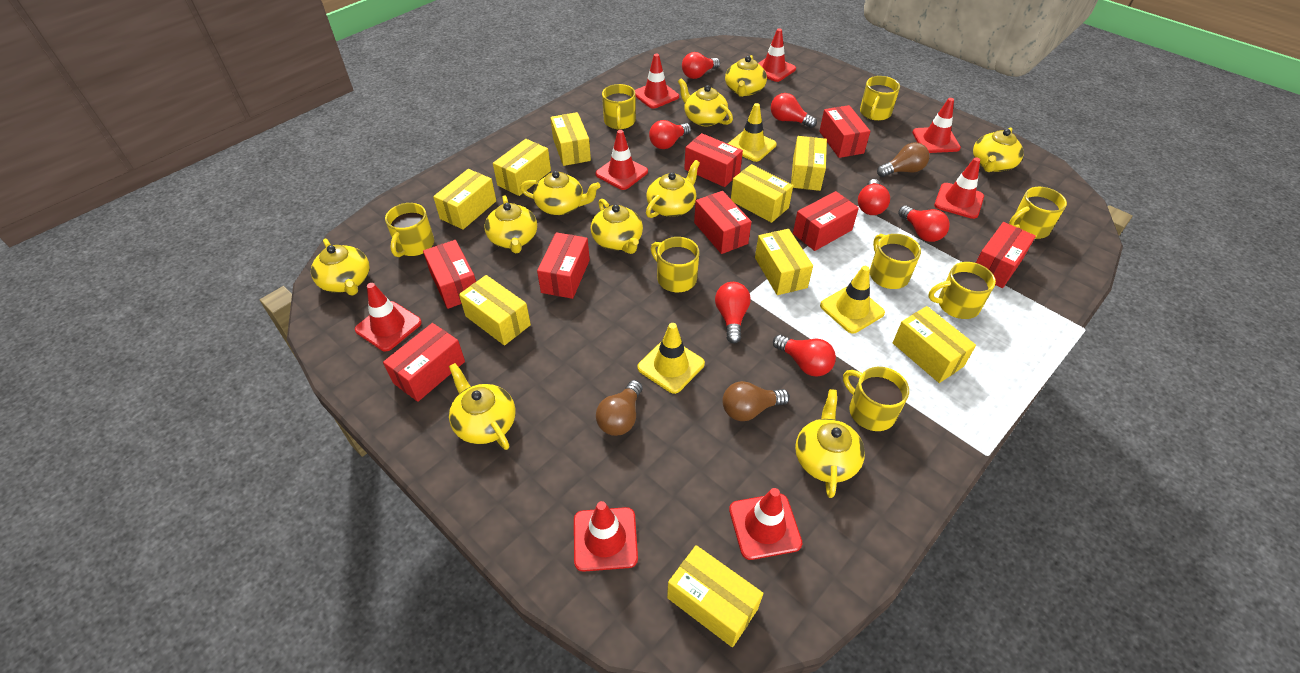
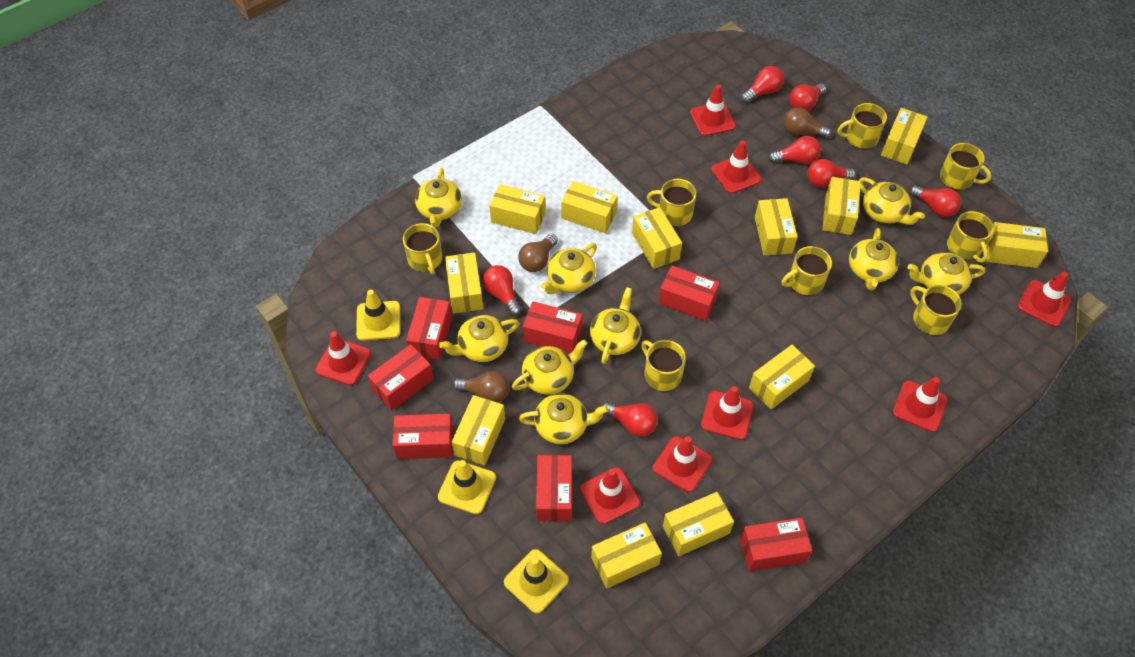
red box: [383,323,465,402] [423,240,476,309] [537,232,590,299] [684,133,743,187] [694,191,752,254] [793,191,859,251] [819,105,870,158] [976,222,1036,288] = 8 -> [368,344,434,411] [392,414,453,459] [406,297,452,360] [523,301,582,354] [536,455,572,521] [658,265,720,321] [740,517,812,572] = 7
yellow box: [433,169,496,229] [459,275,531,346] [493,139,551,196] [550,112,591,166] [667,545,764,647] [731,164,793,223] [755,229,813,295] [791,136,827,191] [893,306,976,383] = 9 -> [445,252,483,314] [452,395,505,466] [489,184,546,234] [561,181,617,233] [591,522,662,589] [632,207,682,269] [663,492,734,556] [749,345,815,410] [755,198,798,256] [822,177,861,235] [881,108,928,165] [986,222,1048,268] = 12
yellow teapot: [311,239,369,296] [449,363,516,450] [485,195,537,254] [520,171,601,215] [591,199,643,254] [646,160,700,218] [678,78,733,126] [725,55,767,97] [795,389,865,498] [973,128,1024,172] = 10 -> [415,168,462,227] [439,315,520,362] [512,339,588,395] [519,393,609,444] [541,243,597,294] [590,287,641,364] [849,228,899,290] [858,177,925,225] [907,252,985,295] = 9

